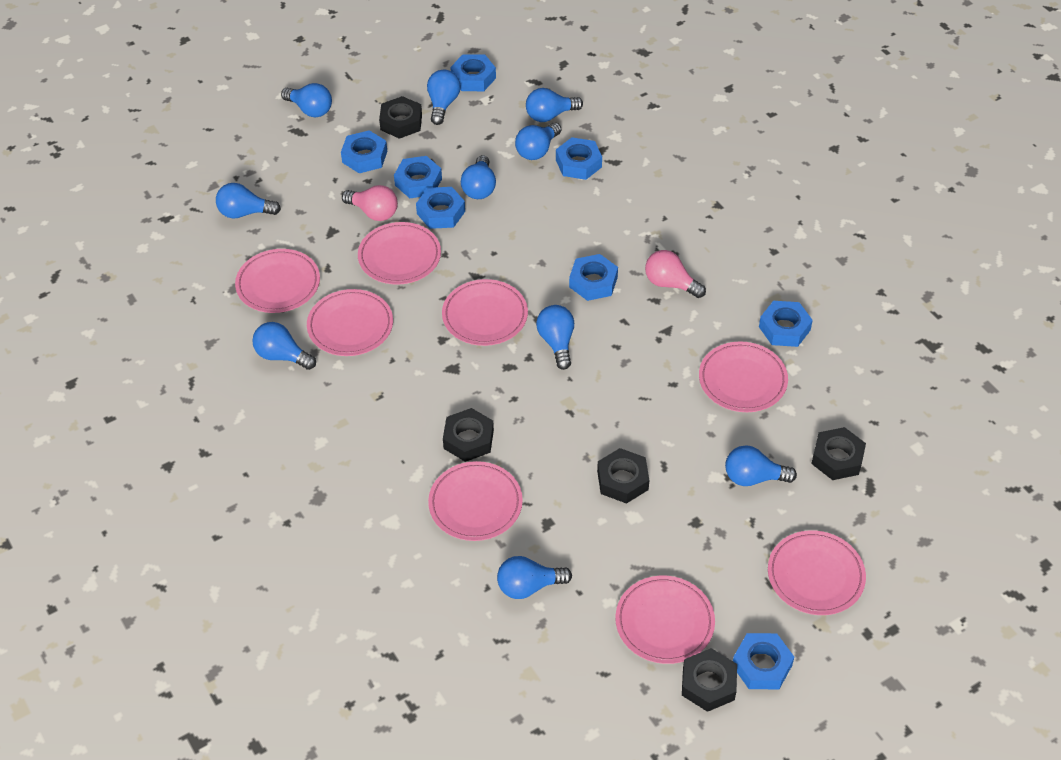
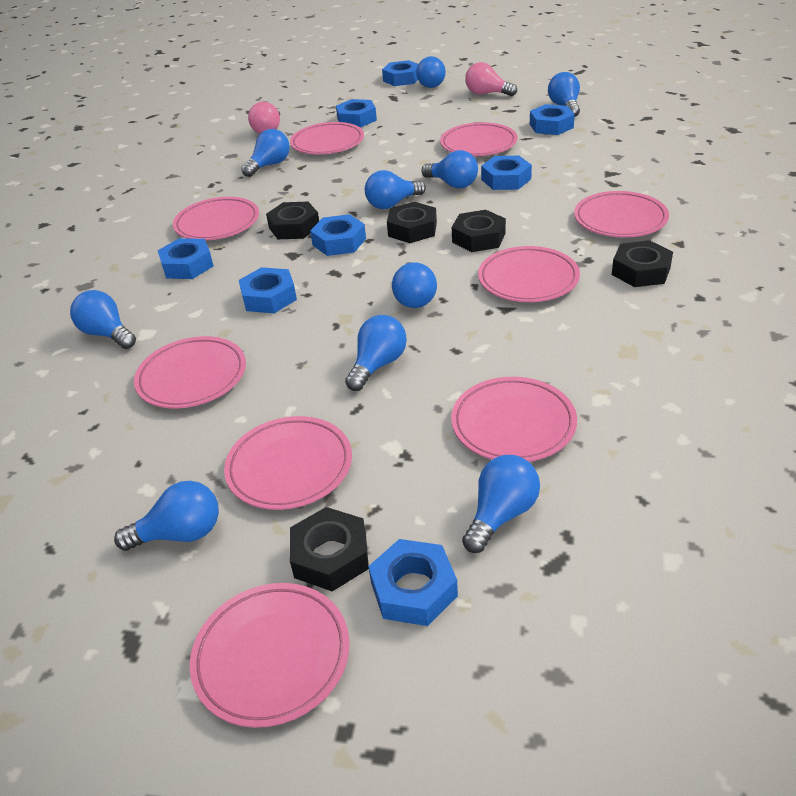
pink plate: [235,249,320,313] [307,289,393,356] [358,222,441,285] [428,461,523,541] [442,279,528,346] [615,576,715,664] [699,341,788,412] [768,531,866,615] = 8 -> [134,336,246,409] [173,197,259,241] [190,583,350,728] [224,416,352,510] [290,122,364,155] [440,122,517,156] [451,377,577,462] [478,246,580,302] [574,191,669,237] = 9

